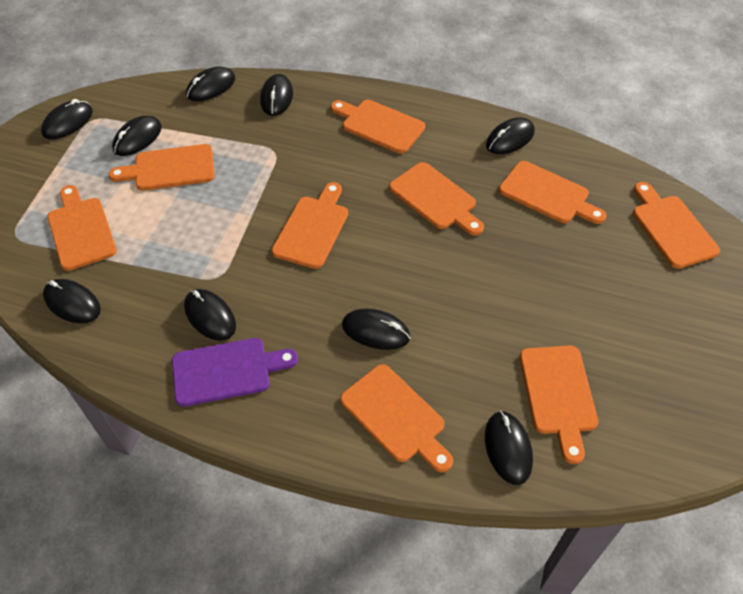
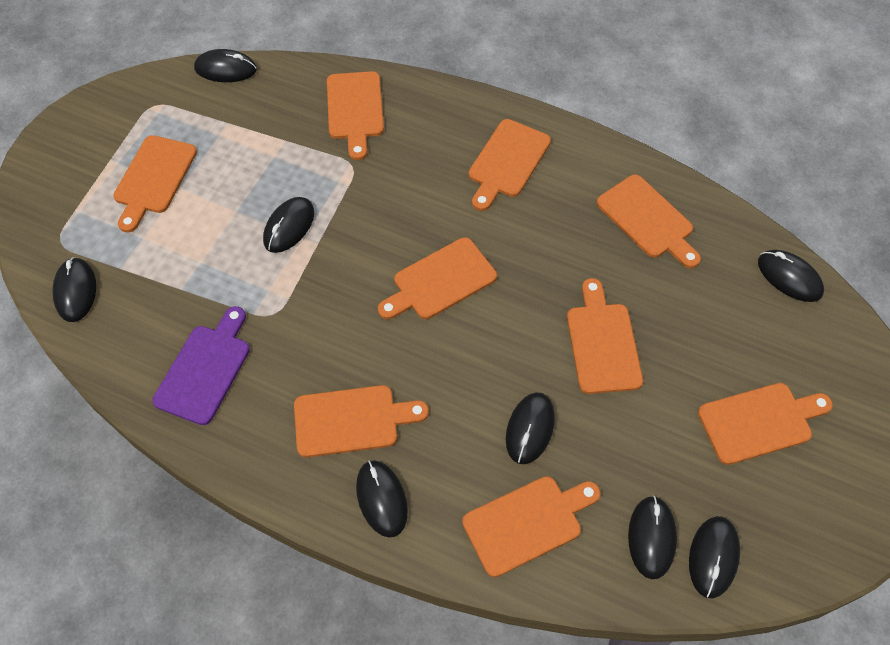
black mouse: [41,99,93,139] [43,279,101,323] [112,116,162,156] [184,289,236,341] [186,66,235,101] [260,74,293,116] [342,309,410,350] [485,411,533,485] [486,117,535,154] = 9 -> [52,257,96,322] [194,49,257,82] [263,197,314,253] [356,460,408,537] [506,392,555,464] [628,495,677,579] [689,516,740,598] [758,250,824,302] = 8

